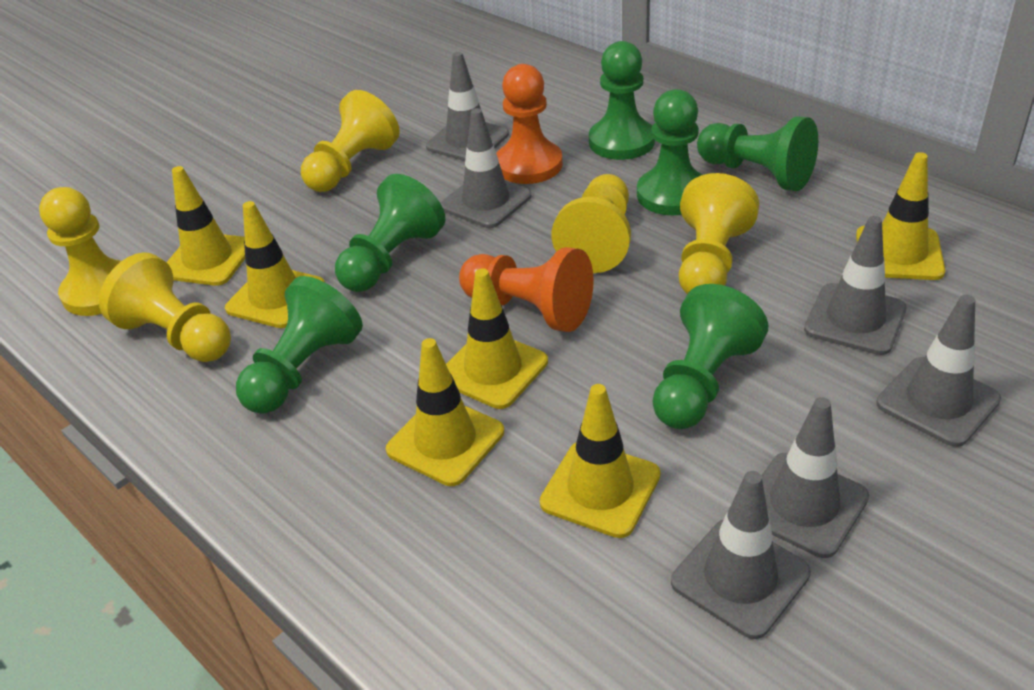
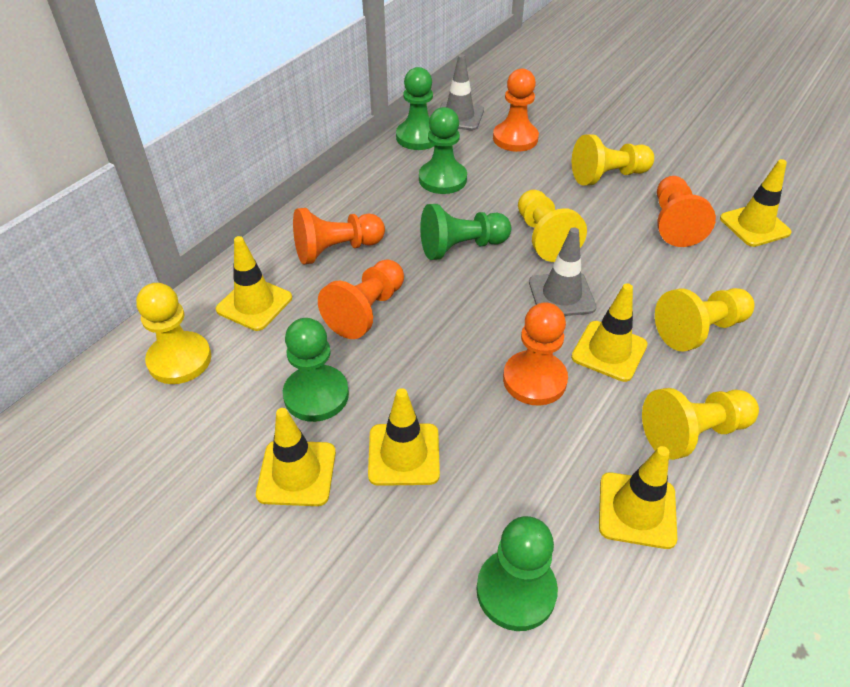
green pawn: [236,276,363,414] [335,174,445,292] [589,41,655,160] [637,89,702,215] [653,284,768,429] [697,116,818,191] = 6 -> [283,318,349,422] [396,67,435,150] [419,107,467,194] [420,204,511,260] [476,516,558,631] = 5
grey traffic cone: [426,52,509,161] [441,108,531,228] [671,471,811,639] [761,397,869,558] [804,216,907,355] [876,294,1001,447] = 6 -> [440,54,484,131] [529,227,596,316] = 2
orange pawn: [459,247,594,332] [496,64,563,184] = 2 -> [293,208,385,264] [318,260,404,339] [493,68,539,152] [503,302,568,405] [657,176,716,247] = 5

